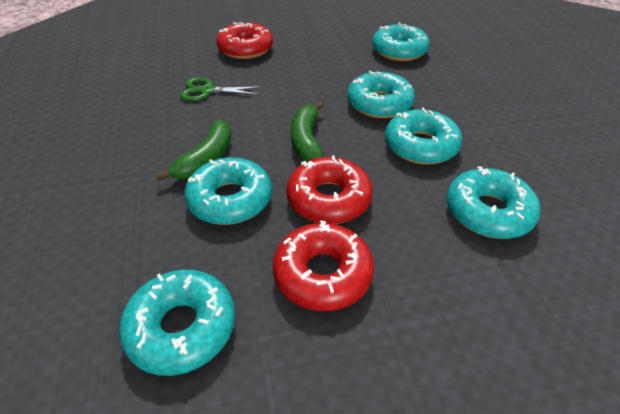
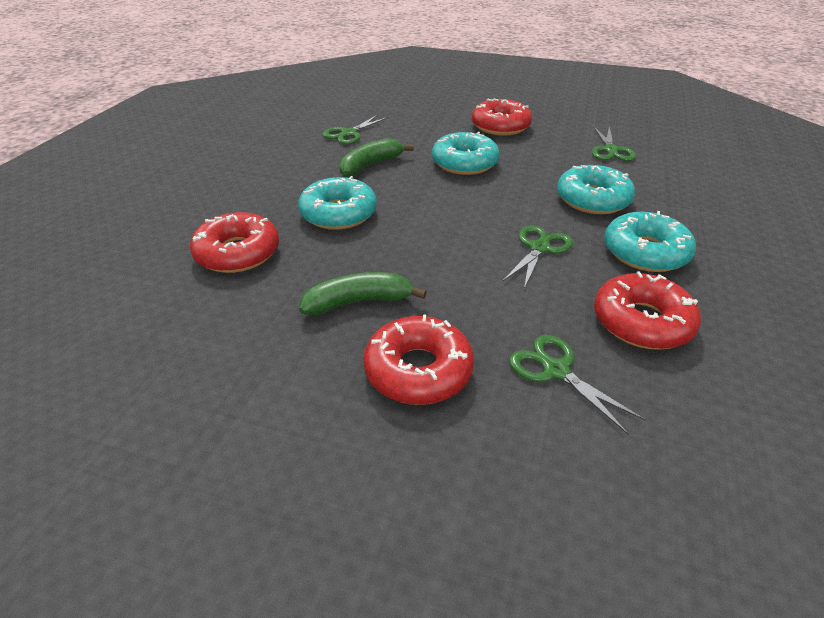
green scissors: [180,77,262,101] = 1 -> [323,115,389,145] [503,225,573,289] [509,335,646,435] [592,126,636,161] = 4
red donut: [216,22,273,59] [273,220,374,311] [286,155,373,224] = 3 -> [190,212,279,273] [363,315,474,405] [472,99,532,135] [594,271,701,349] = 4
turquoise donut: [119,270,235,376] [184,157,272,225] [347,71,415,118] [372,23,430,61] [385,108,462,164] [447,166,541,239] = 6 -> [298,176,377,230] [432,132,500,175] [557,165,635,214] [604,211,696,272] = 4

